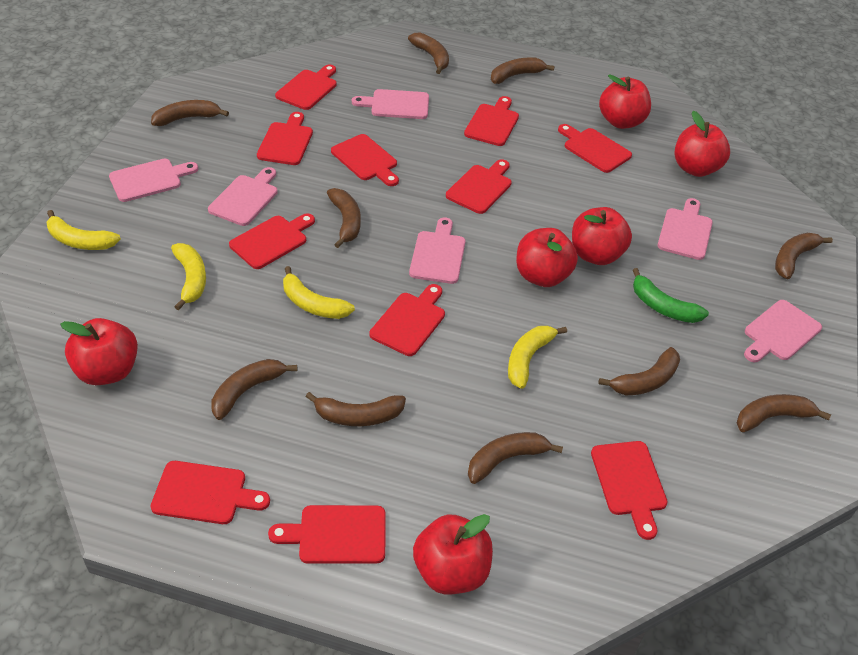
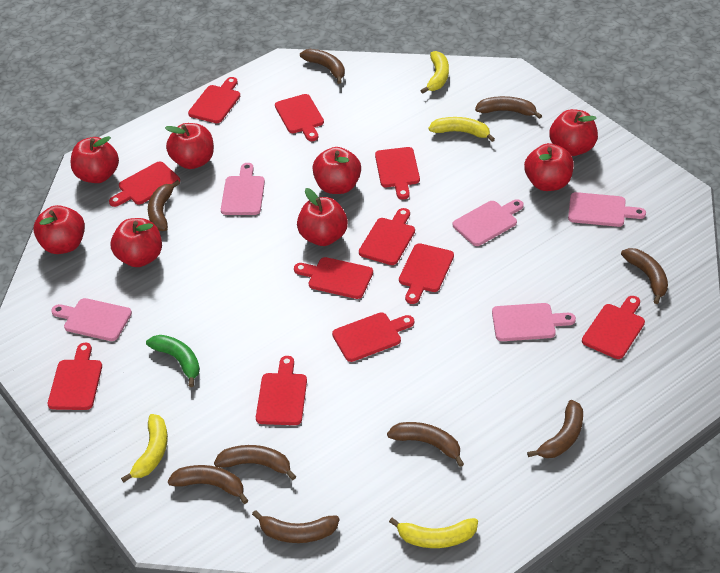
brown banana: [151,100,229,126] [211,359,297,420] [305,392,406,426] [327,188,361,248] [408,33,449,74] [468,432,563,484] [491,57,555,84] [598,347,680,395] [737,394,831,432] [775,233,833,279] = 10 -> [148,180,180,231] [168,465,248,504] [214,445,296,480] [252,510,340,543] [300,49,345,84] [387,422,464,467] [475,96,542,119] [527,400,583,458] [621,248,668,304] = 9
pink cutting board: [109,159,198,202] [208,167,278,226] [352,89,429,119] [409,218,466,284] [657,198,713,260] [744,300,822,362] = 6 -> [51,298,132,341] [221,163,265,215] [453,199,524,246] [492,303,576,341] [568,192,646,227] = 5
red apple: [60,318,138,385] [413,514,493,595] [516,228,578,287] [572,207,632,265] [599,75,651,129] [675,111,730,177] = 6 -> [33,205,85,254] [70,136,119,183] [111,218,162,267] [165,123,214,169] [297,188,348,246] [312,147,361,194] [524,143,574,191] [549,109,598,156] = 8

